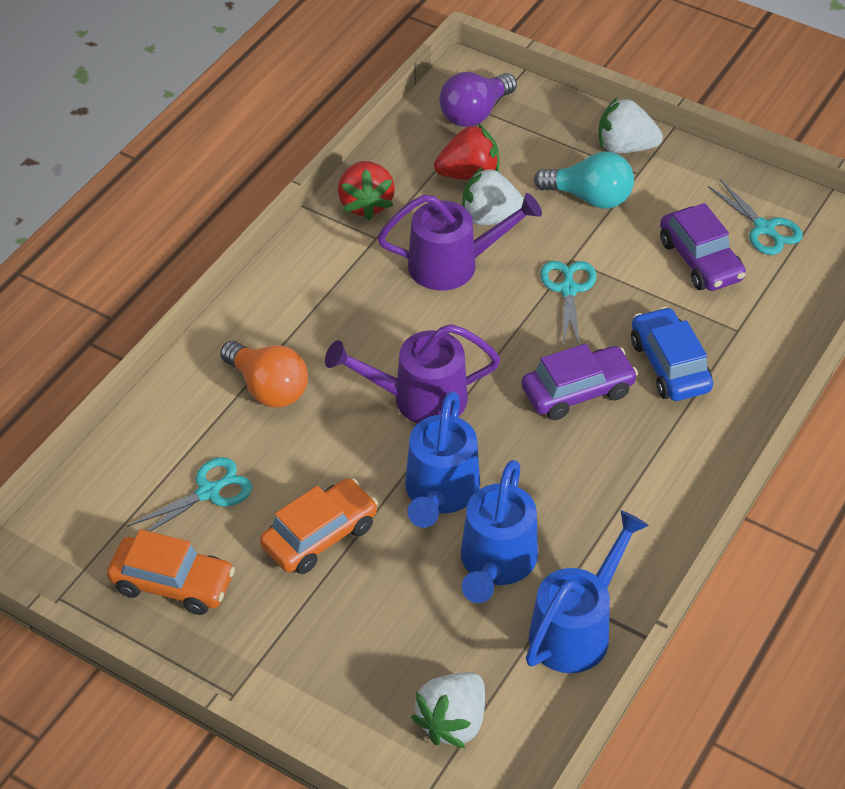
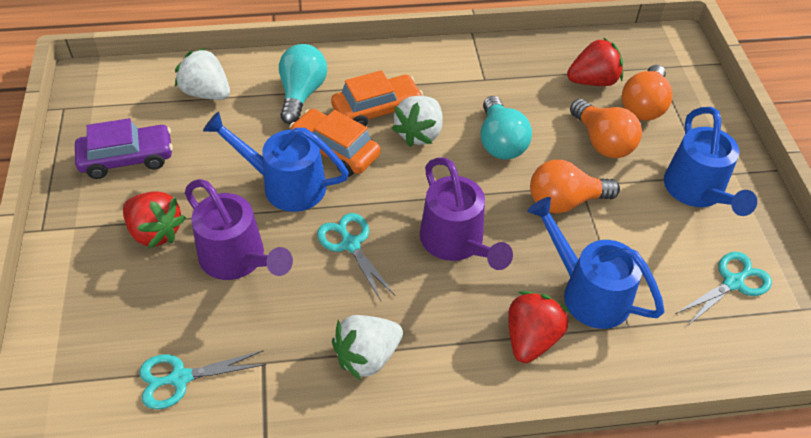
blue car: [631,307,713,401] = 1 -> none = 0
orange light bulb: [220,341,308,408] = 1 -> [530,160,620,213] [570,99,642,158] [622,65,673,121] = 3
purple car: [522,344,638,420] [660,203,746,291] = 2 -> [75,118,173,179] = 1
purple light bulb: [439,72,517,127] = 1 -> none = 0
red strawberry: [338,161,395,221] [434,123,499,180] = 2 -> [123,191,186,249] [508,291,570,363] [567,38,623,86] = 3
turquoise light bulb: [534,152,634,209] = 1 -> [279,44,327,124] [481,96,532,159] = 2

